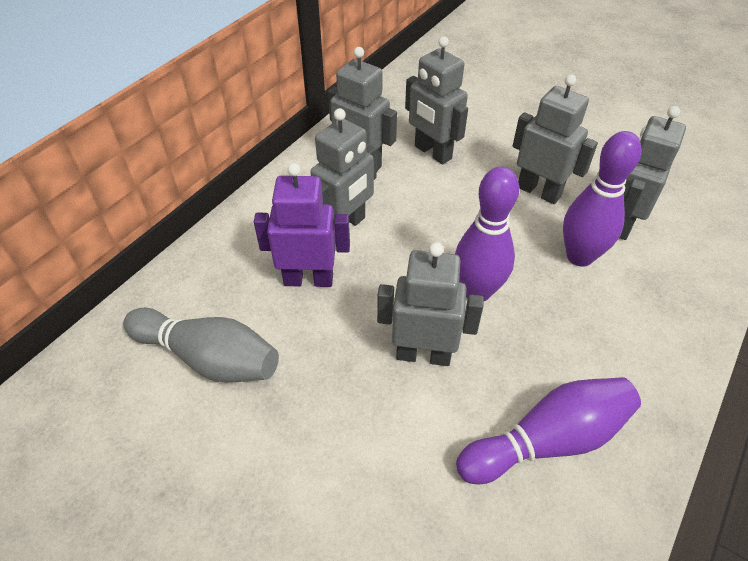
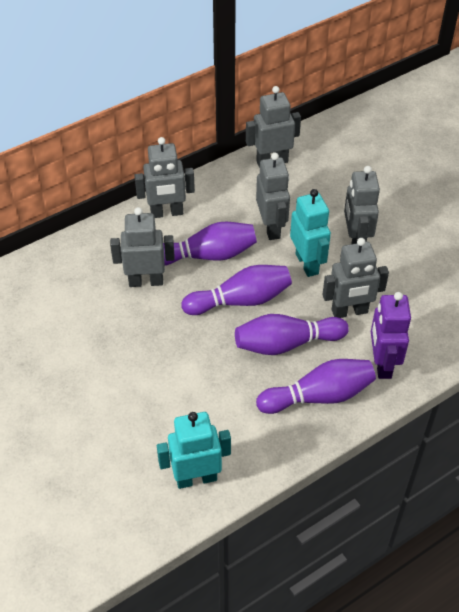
grey bowling pin: [123,308,279,383] = 1 -> none = 0
purple bowling pin: [455,167,519,301] [456,377,641,484] [563,131,642,267] = 3 -> [163,222,257,266] [182,265,292,315] [235,314,349,355] [256,359,376,414] = 4
turquoise robot: none = 0 -> [157,412,231,489] [290,189,331,277] = 2

